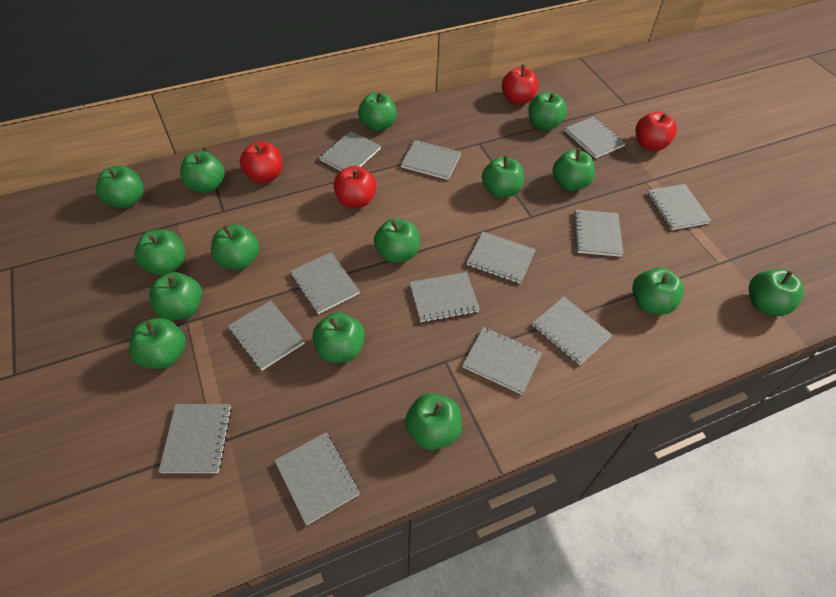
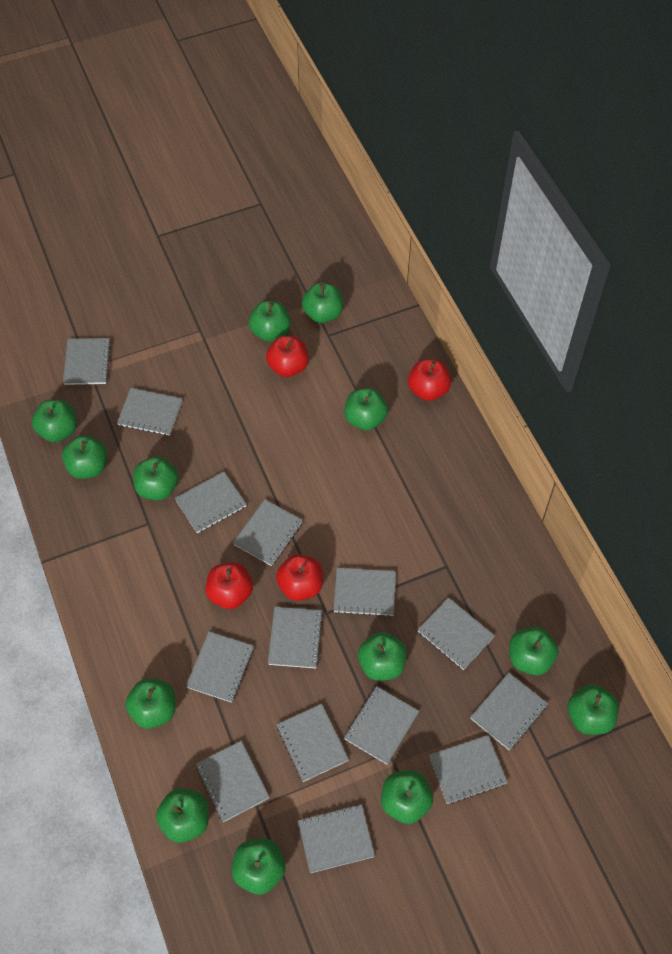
green apple: [96,166,144,208] [129,318,186,369] [134,229,185,275] [149,272,202,320] [180,151,225,193] [211,225,260,270] [312,312,365,363] [358,92,397,131] [374,218,419,263] [405,393,462,450] [482,155,524,198] [528,92,567,131] [552,148,595,191] [632,268,684,315] [749,269,804,316] = 15 -> [32,400,77,442] [62,435,108,479] [125,678,176,729] [133,456,179,500] [156,788,209,843] [232,838,285,895] [249,301,291,342] [302,283,343,323] [344,388,388,430] [358,632,407,681] [381,770,433,824] [509,627,559,675] [568,684,619,735] = 13
grey notebook: [158,404,232,473] [228,300,305,371] [274,432,360,526] [290,252,360,314] [319,131,381,171] [401,140,461,180] [409,272,480,323] [462,327,542,395] [466,231,536,284] [532,297,612,365] [565,116,626,158] [574,209,624,257] [647,184,711,230] = 13 -> [63,338,111,385] [117,388,183,436] [175,471,247,533] [186,631,254,703] [196,741,270,822] [233,499,303,566] [268,607,323,668] [276,704,349,782] [298,804,375,873] [333,568,396,617] [344,686,419,765] [417,597,495,670] [429,735,508,804] [470,673,548,750] = 14

